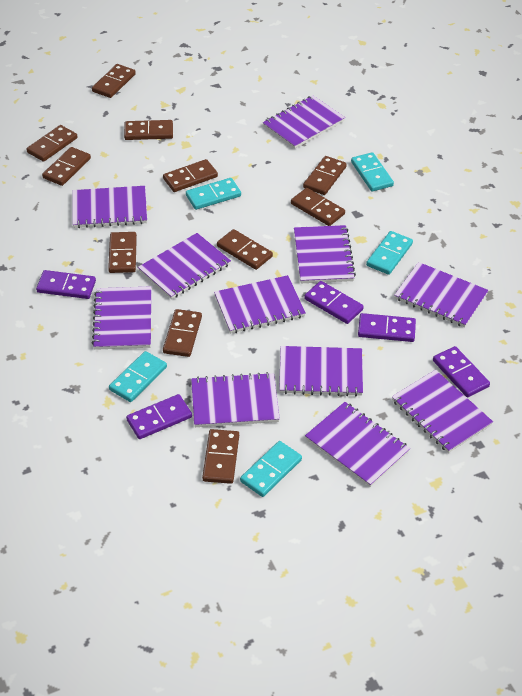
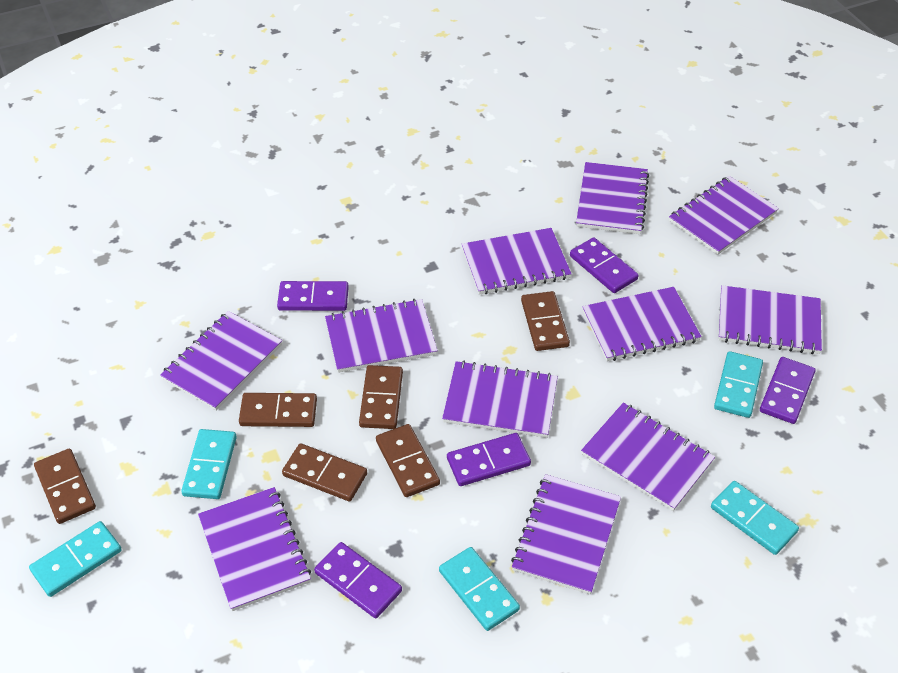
brown domino: [27,125,77,162] [42,147,91,186] [92,64,136,98] [108,232,137,273] [124,120,173,140] [163,159,218,192] [163,309,202,357] [202,429,239,484] [217,229,273,270] [291,188,345,226] [303,156,347,195] = 11 -> [34,449,96,524] [239,393,317,427] [282,443,367,501] [359,365,403,429] [376,424,440,497] [521,291,570,351] = 6

